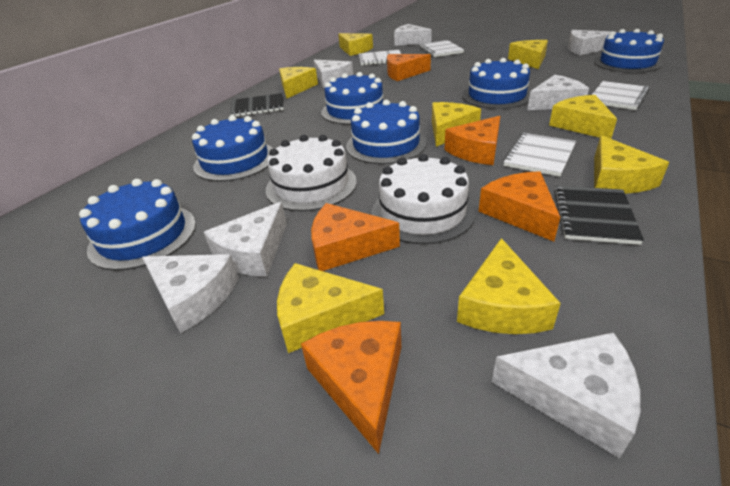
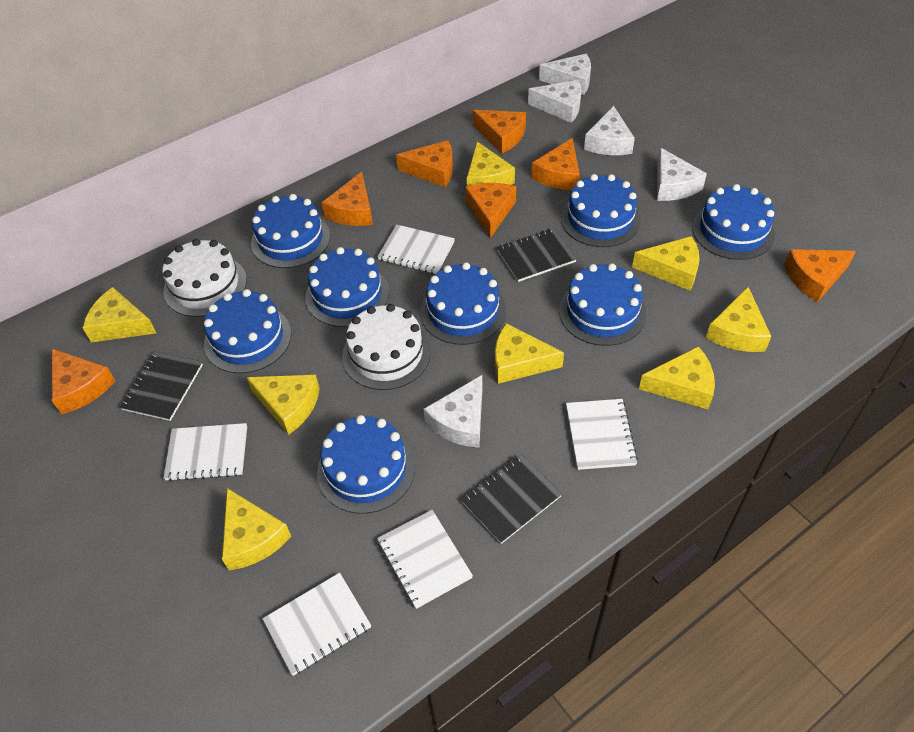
black notebook: [230,93,284,117] [554,186,644,245] = 2 -> [119,352,203,421] [461,454,562,544] [497,228,577,282] = 3
blue cake: [79,179,196,271] [192,115,273,182] [321,72,383,125] [346,100,427,164] [462,58,530,109] [594,29,664,73] = 6 -> [204,289,292,374] [251,194,330,268] [305,247,389,327] [317,415,415,514] [421,262,506,345] [559,263,646,346] [561,174,641,247] [692,184,775,260] = 8
orange cheese: [301,321,401,454] [311,203,400,271] [387,54,431,81] [444,116,500,165] [479,171,560,242] = 5 -> [52,349,115,414] [321,172,373,226] [396,140,453,187] [465,183,516,238] [473,110,526,153] [531,138,580,190] [784,249,856,302] = 7
white cheese: [142,254,239,333] [204,202,287,277] [314,60,353,88] [394,24,432,46] [492,332,640,458] [527,75,589,110] [568,30,617,55] = 7 -> [424,375,483,448] [528,80,581,123] [539,54,591,95] [584,106,635,155] [657,148,707,201] = 5
white notebook: [359,50,401,66] [419,40,464,57] [503,133,576,177] [592,81,649,110] = 4 -> [163,423,247,481] [262,573,371,676] [377,224,455,274] [377,510,473,609] [566,399,638,470] = 5

